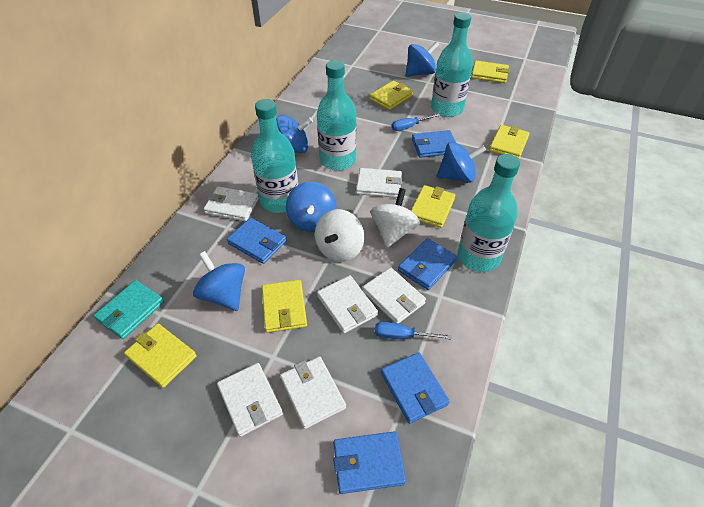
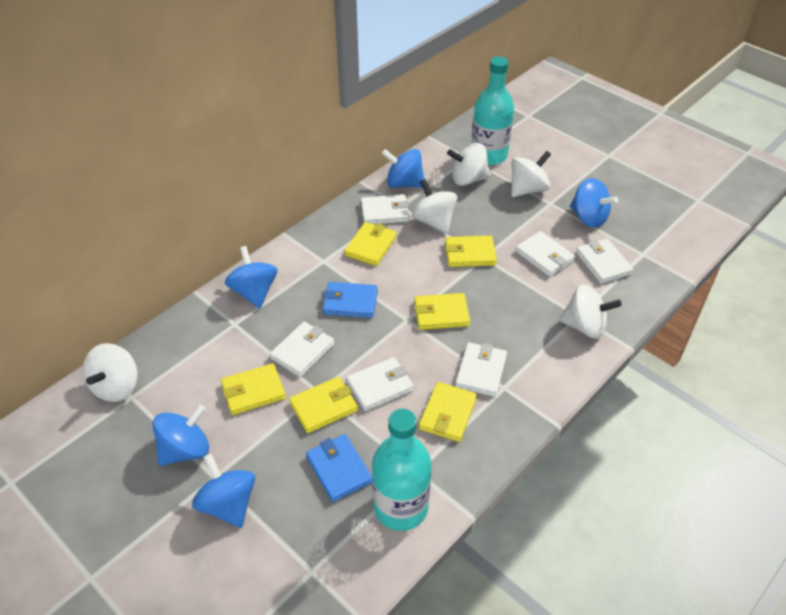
blue screwdriver: [375,322,452,340] [392,114,440,131] = 2 -> none = 0
blue wallet: [227,218,287,264] [333,431,406,494] [381,352,450,424] [398,238,457,290] [412,130,456,158] = 5 -> [306,434,372,502] [323,282,378,318] = 2
turquoise bottle: [251,99,298,213] [317,60,357,171] [431,12,473,117] [458,154,520,272] = 4 -> [372,409,431,531] [471,56,514,165] = 2
turquoise wallet: [94,280,164,339] = 1 -> none = 0
white spinning top: [315,209,364,262] [370,188,420,248] = 2 -> [83,343,138,402] [412,179,457,234] [447,143,491,186] [511,151,551,197] [559,284,622,339] = 5

